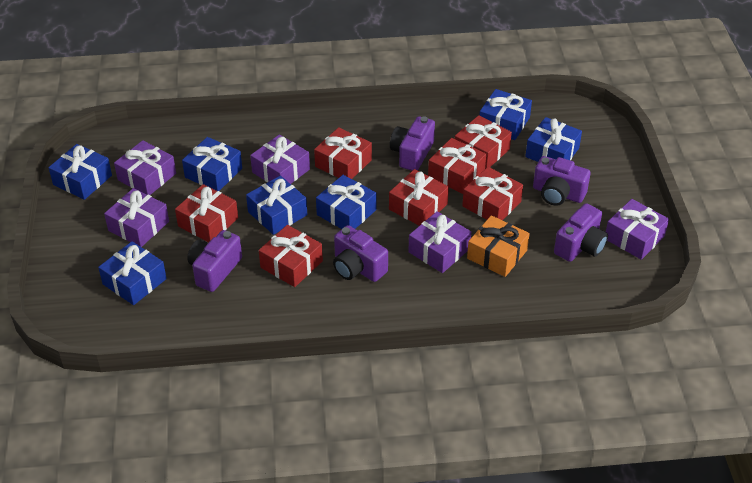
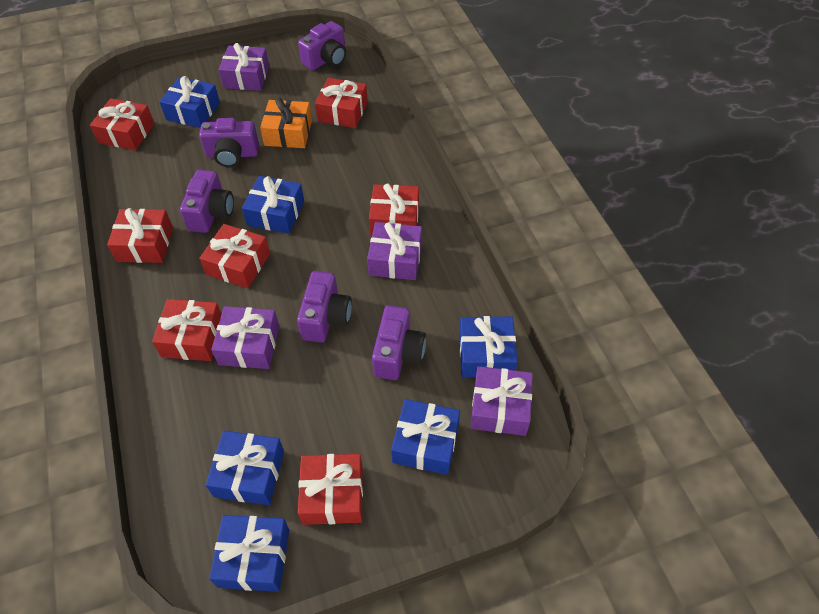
blue gift: [48,144,112,200] [98,241,167,305] [182,137,242,191] [246,176,307,235] [316,175,376,229] [479,89,532,140] [525,117,582,162] = 7 -> [159,76,220,128] [206,431,284,505] [209,515,289,592] [242,176,304,234] [391,399,460,475] [459,316,518,377] = 6
purple gift: [104,188,169,247] [114,140,176,195] [250,134,310,184] [408,211,471,273] [606,199,669,260] = 5 -> [211,306,279,369] [218,43,269,91] [367,222,422,280] [470,366,533,436] = 4

